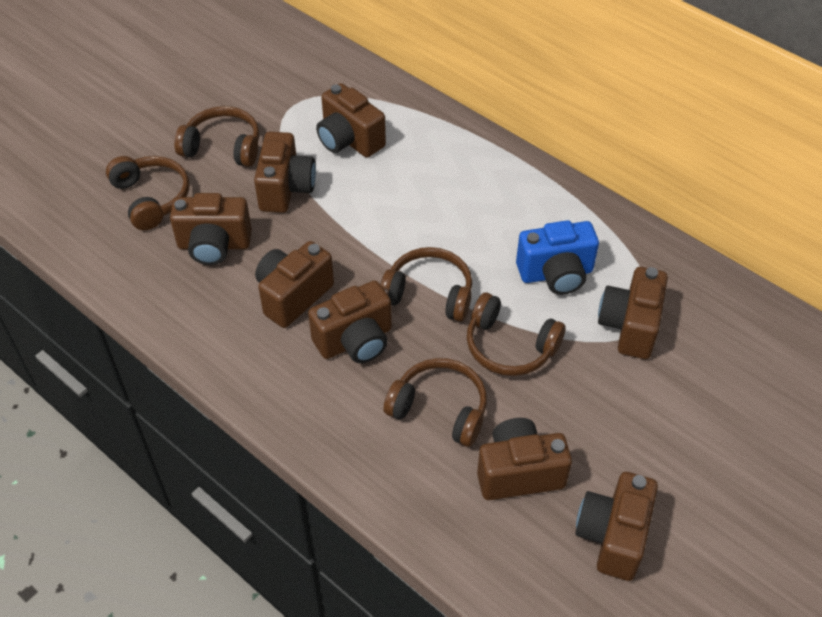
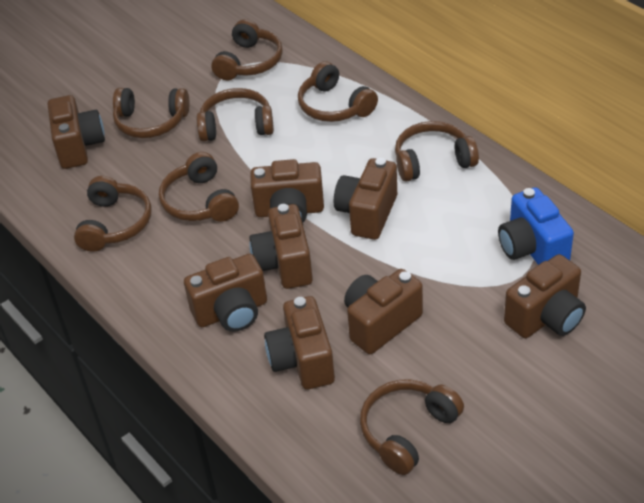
brown headphones: [106,156,189,230] [174,106,259,167] [380,247,472,322] [383,358,487,447] [467,293,566,376] = 5 -> [74,176,152,252] [113,88,190,138] [159,152,239,222] [196,88,274,142] [211,19,283,80] [298,61,378,122] [360,380,464,475] [395,121,479,182] = 8

